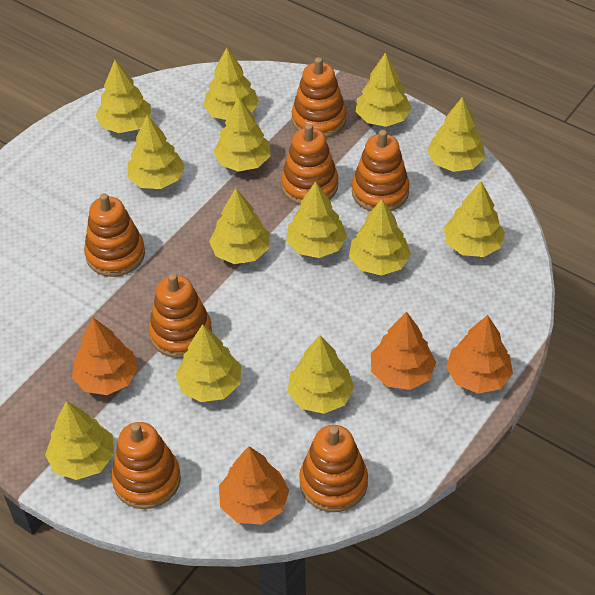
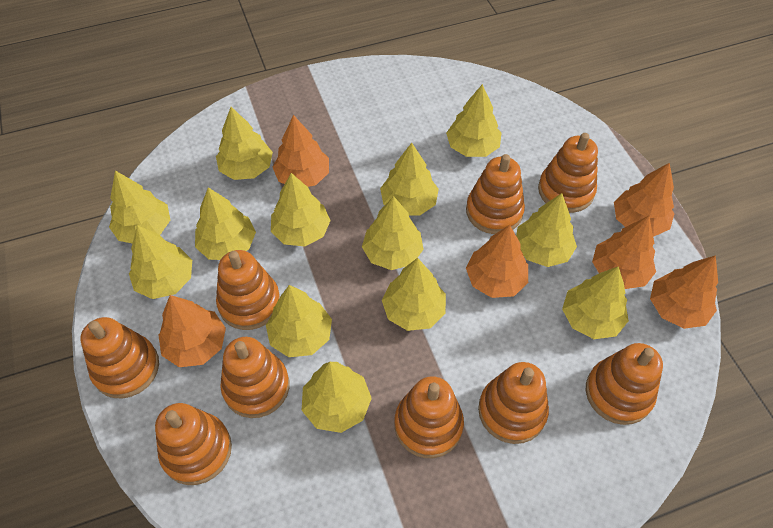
orange stacking toy: [84,193,145,277] [111,422,181,509] [149,273,212,358] [281,124,338,205] [292,57,346,138] [299,425,368,512] [352,130,409,211] = 7 -> [80,317,159,398] [155,403,232,485] [216,250,280,330] [220,337,289,418] [394,376,464,458] [466,154,525,234] [478,362,549,444] [538,133,598,213] [586,343,663,425] = 9
orange tree: [72,318,138,395] [219,446,289,525] [371,311,436,390] [446,315,513,394] = 4 -> [158,295,226,367] [273,115,329,187] [466,225,528,298] [592,216,656,289] [614,163,675,237] [650,255,718,329] = 6

